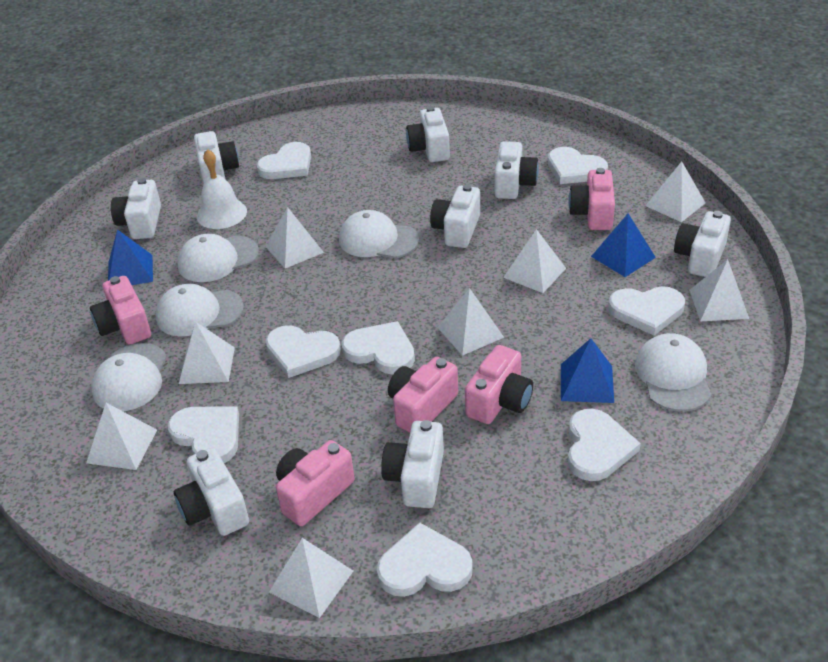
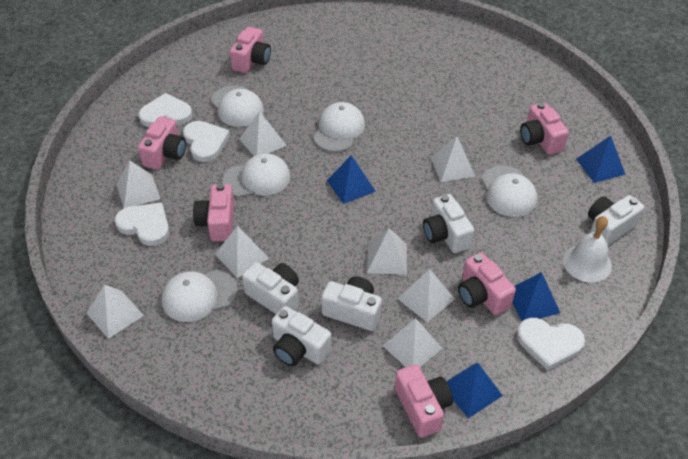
blue pyramid: [108,229,153,285] [561,338,614,403] [591,214,656,277] = 3 -> [327,155,376,204] [447,363,503,418] [513,272,560,321] [576,136,625,183] = 4
pink camera: [90,276,151,345] [276,440,355,526] [388,357,458,433] [465,345,533,424] [568,168,615,230] = 5 -> [138,116,186,170] [193,183,234,241] [230,27,271,73] [395,364,453,438] [458,252,516,315] [520,102,569,155] = 6
white camera: [111,178,161,239] [174,447,249,536] [194,131,239,184] [381,420,444,508] [406,106,450,162] [430,184,480,248] [495,141,539,199] [674,211,731,277] = 8 -> [242,262,299,314] [272,306,332,366] [321,276,382,331] [423,194,474,253] [588,195,644,245] = 5
white heart: [168,406,239,463] [257,142,311,179] [266,326,341,378] [342,321,415,374] [377,523,473,597] [548,147,608,184] [568,409,641,481] [608,286,685,335] = 8 -> [115,203,170,246] [138,93,193,127] [183,121,230,162] [517,318,585,371] = 4

